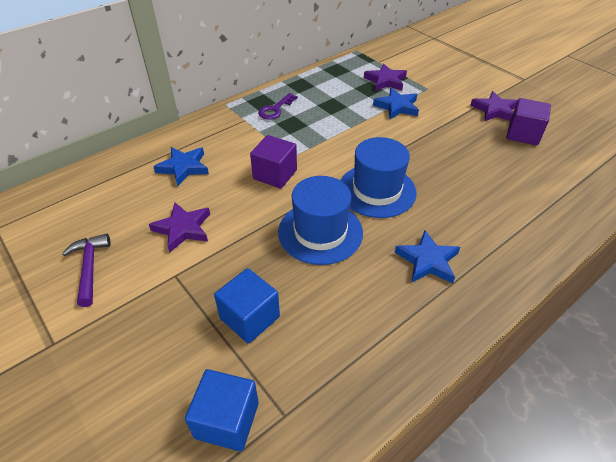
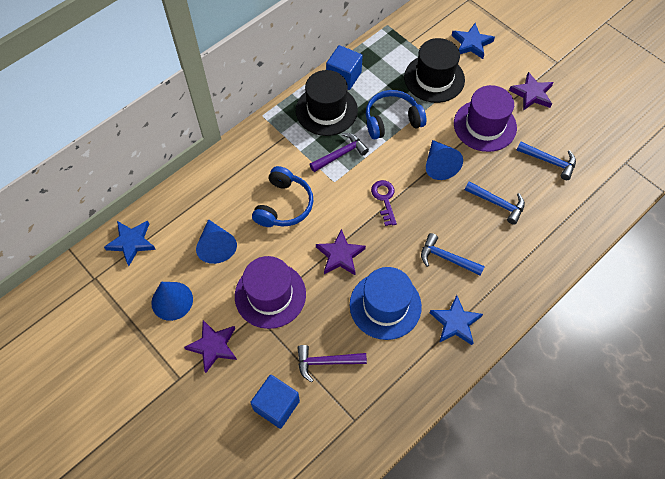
black hat: none = 0 -> [296,70,358,136] [404,38,465,103] = 2
blue cone: none = 0 -> [151,282,193,321] [196,219,237,264] [426,140,463,180] = 3
blue hammer: none = 0 -> [421,233,485,276] [465,181,525,225] [516,141,576,180] = 3
blue hat: [278,176,363,265] [340,137,417,218] = 2 -> [350,267,422,340] = 1
blue headphones: none = 0 -> [252,166,313,227] [366,90,426,139] = 2
purple cube: [250,135,297,188] [507,98,551,146] = 2 -> none = 0
purple hammer: [62,233,111,307] = 1 -> [297,345,367,383] [310,133,369,172] = 2
purple hat: none = 0 -> [235,256,306,329] [454,85,517,152] = 2

